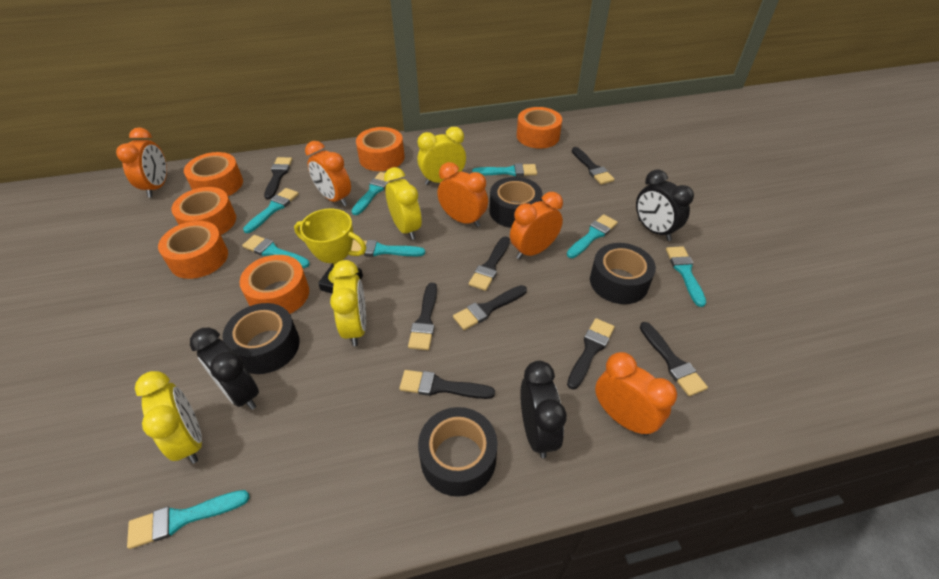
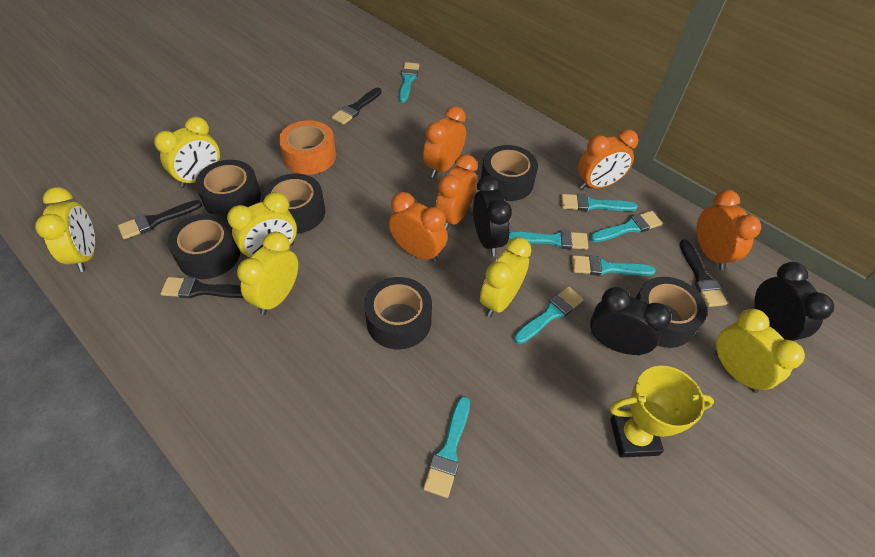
black brush: [264,157,292,199] [399,370,495,399] [408,283,437,350] [453,285,527,330] [469,236,510,291] [567,318,615,390] [572,147,614,185] [640,322,708,396] = 8 -> [118,200,202,239] [160,277,243,298] [331,88,382,125] [679,240,727,307] = 4
black tape: [223,303,300,374] [418,407,498,497] [489,177,542,228] [590,243,656,304] = 4 -> [168,214,240,279] [195,160,261,219] [262,173,325,234] [364,277,432,349] [481,145,538,201] [635,277,707,348] = 6
orange tape: [158,221,228,279] [171,187,236,235] [184,152,243,196] [239,255,309,314] [356,127,405,171] [517,107,562,149] = 6 -> [279,120,336,175] = 1
turquoise brush: [127,490,249,549] [242,235,310,268] [243,188,299,233] [351,240,425,257] [352,172,391,215] [472,163,537,176] [567,214,618,258] [666,246,706,307] = 8 -> [399,62,420,103] [423,396,470,498] [508,230,588,250] [514,286,584,344] [561,194,638,211] [572,255,656,276] [590,211,662,242] = 7
yellow clock: [135,371,202,464] [330,260,366,346] [384,167,422,240] [417,127,466,185] = 4 -> [35,187,95,272] [154,117,220,188] [227,192,297,258] [237,232,298,315] [480,237,531,317] [715,309,805,393] = 6

